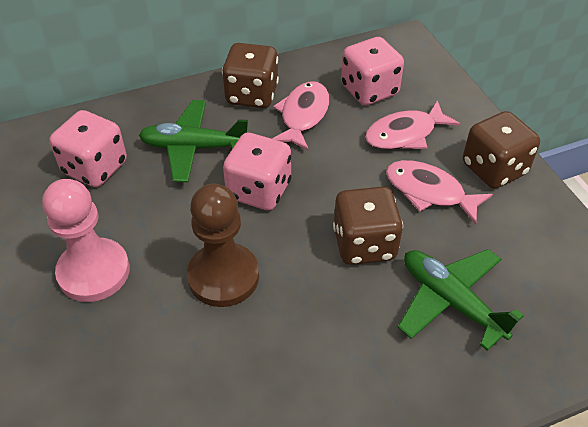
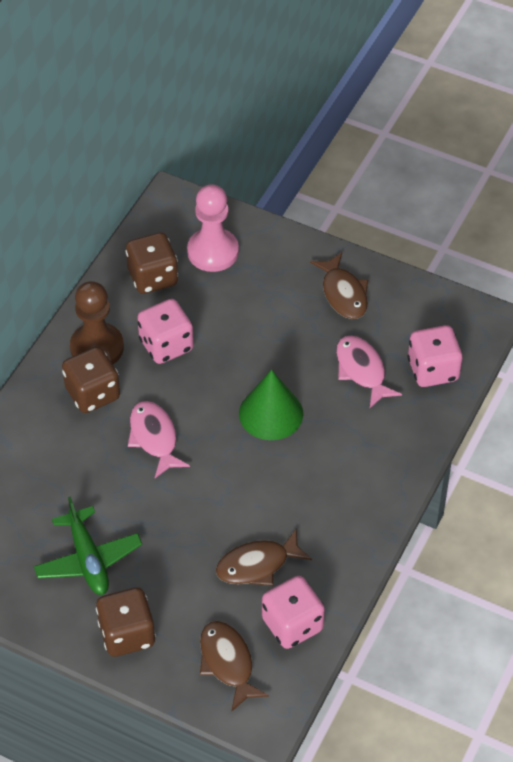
brown fish: none = 0 -> [200,621,269,711] [216,529,312,586] [310,252,368,319] = 3
green cone: none = 0 -> [239,370,303,440] = 1
green plane: [139,100,248,182] [398,249,524,351] = 2 -> [34,496,142,595] = 1
pink fish: [272,82,330,151] [365,100,460,150] [386,160,493,225] = 3 -> [128,401,190,478] [336,336,402,408] = 2

